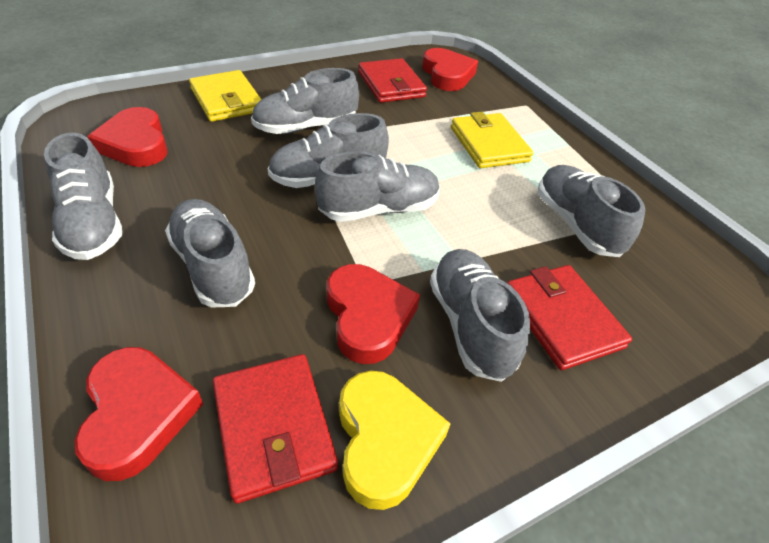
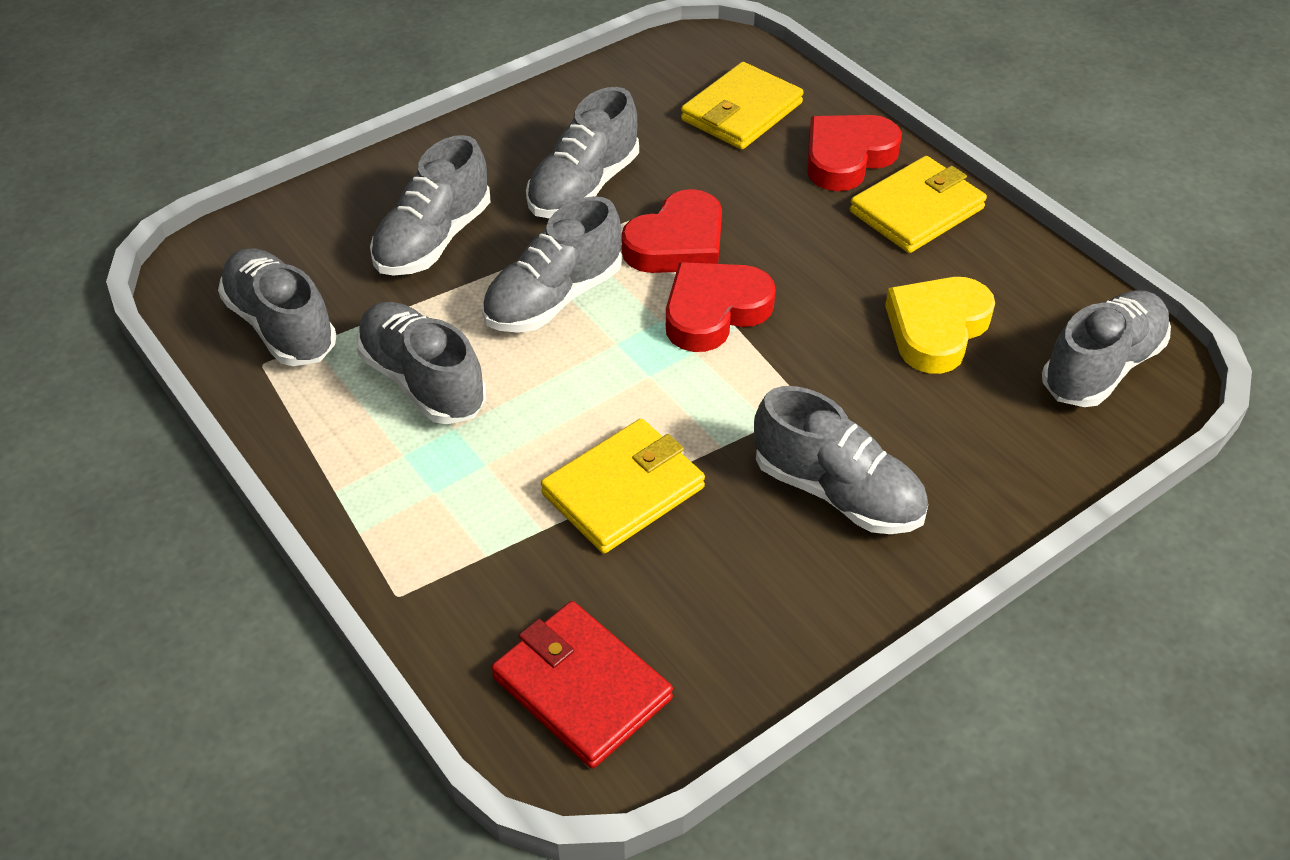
red heart: [74,347,203,481] [87,107,168,167] [327,264,420,364] [422,48,478,91] = 4 -> [621,189,722,273] [666,262,776,352] [807,115,902,191] = 3
red wallet: [213,354,338,504] [358,58,427,103] [507,265,632,370] = 3 -> [491,601,673,769] = 1
yellow wallet: [189,70,261,122] [451,112,533,168] = 2 -> [541,419,705,554] [681,62,804,149] [850,156,987,253] = 3

